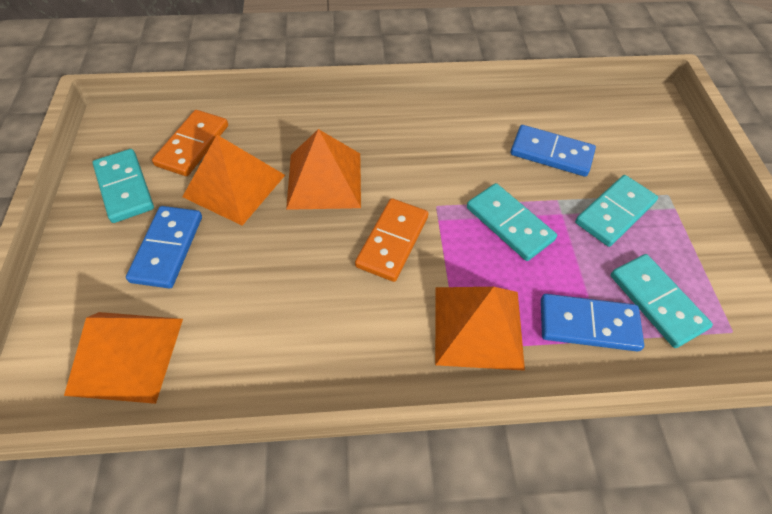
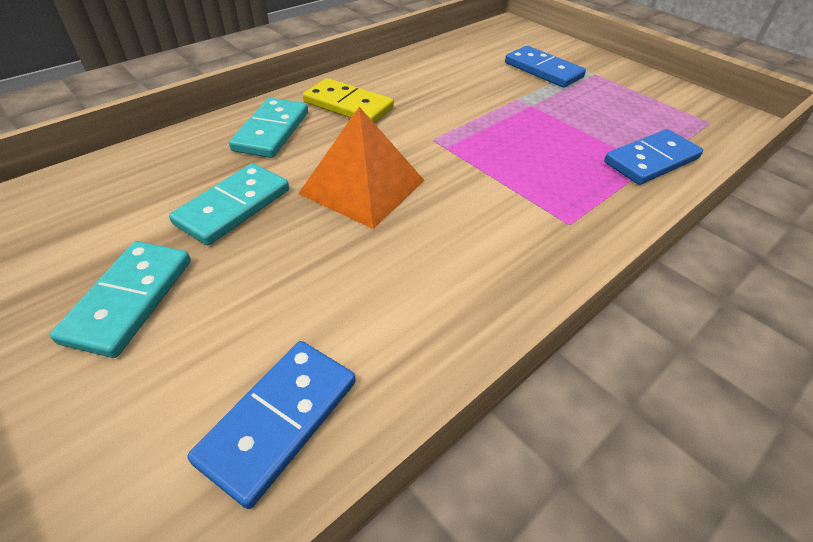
orange domino: [152,110,228,176] [355,198,428,282] = 2 -> none = 0
orange pyramid: [64,312,183,404] [182,135,285,226] [286,129,361,210] [435,287,525,371] = 4 -> [298,107,425,229] = 1
turquoise domino: [92,149,154,223] [467,183,557,261] [575,175,658,247] [610,254,713,348] = 4 -> [50,241,191,358] [169,163,289,245] [229,98,308,158] = 3
yellow domino: none = 0 -> [303,78,394,123] = 1

